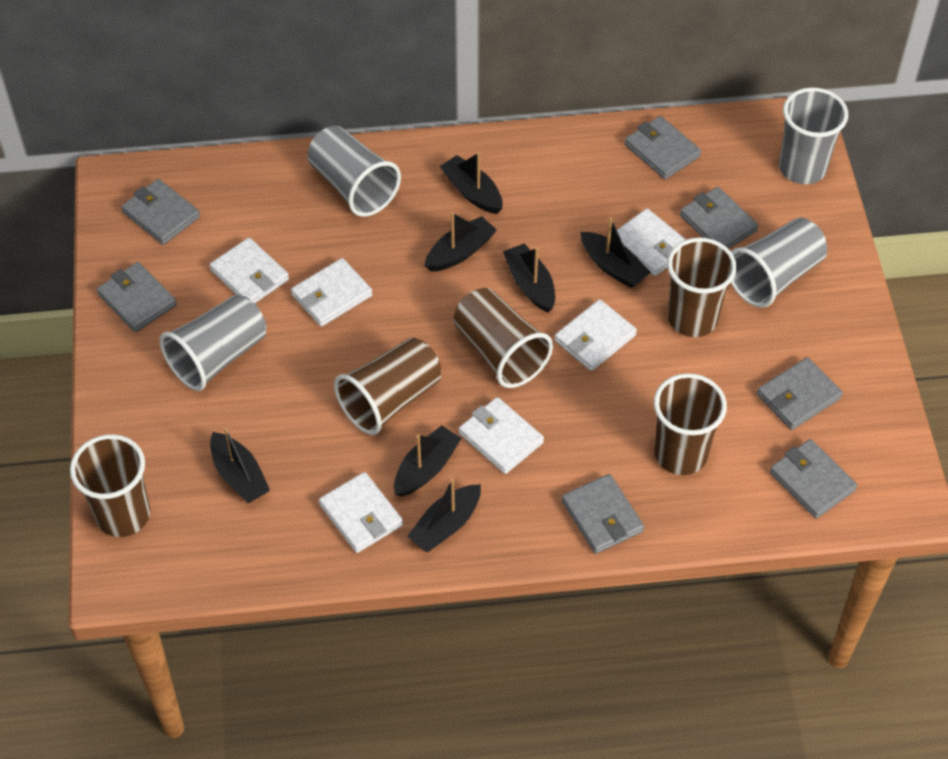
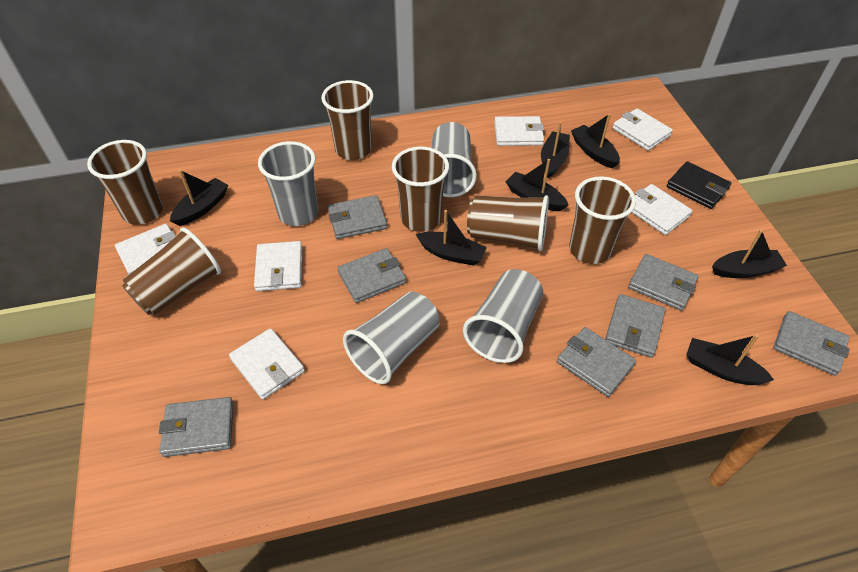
black wallet: none = 0 -> [666,161,731,209] = 1
brown cup: [70,434,150,537] [334,338,441,435] [454,288,553,388] [654,373,727,475] [667,237,737,337] = 5 -> [87,140,163,225] [122,228,221,316] [321,80,374,160] [392,147,449,232] [467,195,549,251] [569,176,636,264] = 6

